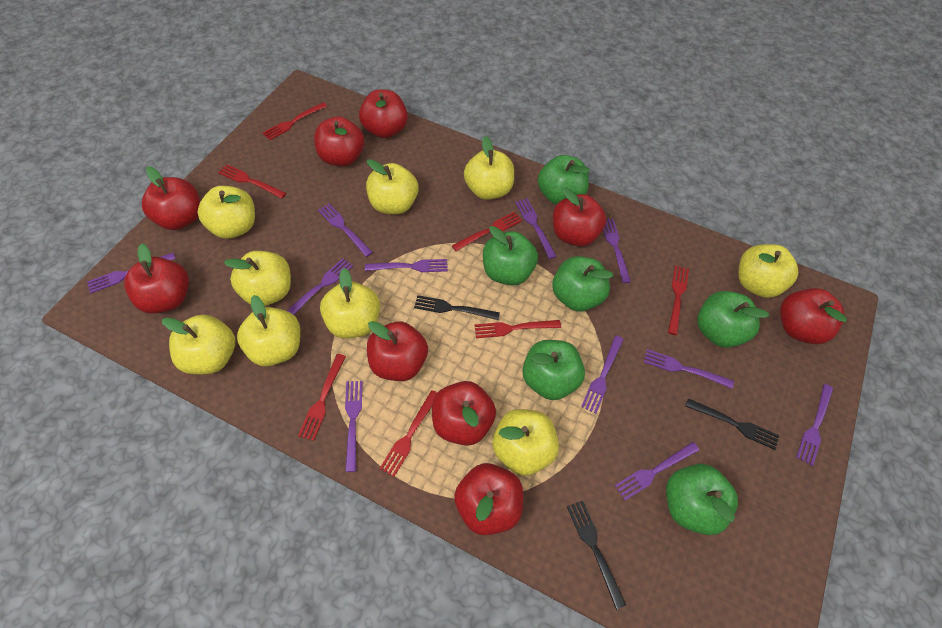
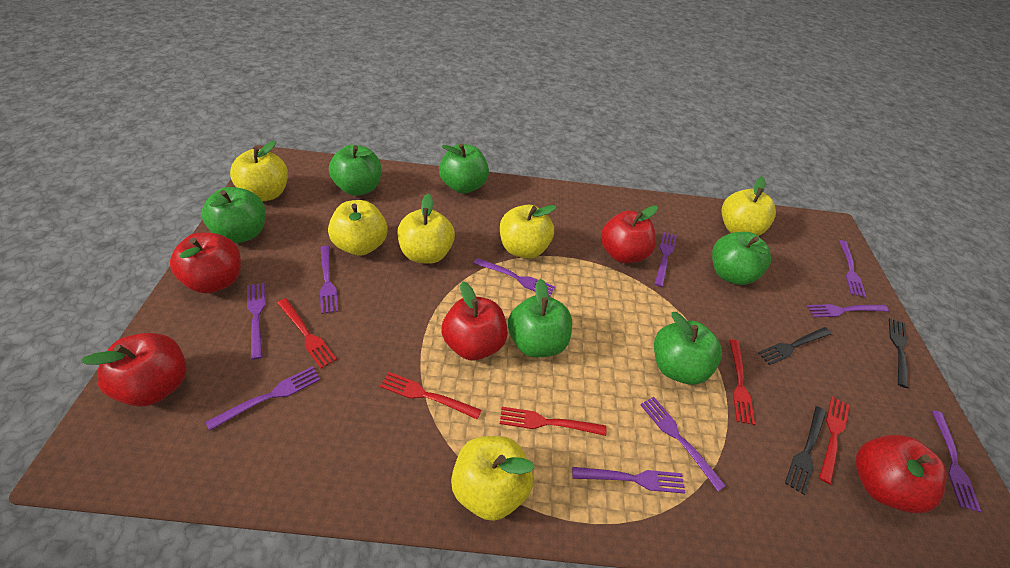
purple fork: [87,253,176,293] [287,258,353,315] [318,203,373,257] [345,381,363,472] [365,259,448,272] [515,198,557,259] [581,336,624,414] [603,219,631,283] [614,442,699,500] [643,349,734,389] [796,384,833,466] = 11 -> [206,366,320,431] [247,283,265,360] [320,245,338,314] [473,258,555,297] [572,467,686,494] [640,397,726,491] [654,232,677,287] [807,304,889,317] [839,240,866,298] [932,410,981,512] = 10
red apple: [124,243,189,314] [142,166,200,230] [314,116,365,166] [359,89,408,138] [367,321,428,381] [432,381,496,446] [454,463,523,535] [553,187,606,246] [780,288,847,344] = 9 -> [81,333,187,407] [170,233,241,293] [441,282,508,360] [601,205,658,263] [856,435,947,513] = 5
red fork: [218,164,286,199] [263,102,327,140] [298,354,346,441] [379,390,437,477] [452,211,522,251] [474,320,561,338] [668,265,689,335] = 7 -> [277,298,337,369] [380,372,482,420] [500,407,607,436] [730,339,755,425] [819,397,850,485] = 5
yellow apple: [162,315,235,375] [198,186,255,239] [224,251,291,306] [237,295,300,366] [320,268,380,338] [366,159,418,214] [464,136,514,200] [493,409,559,475] [738,244,798,298] = 9 -> [230,140,288,202] [328,200,388,256] [397,193,455,264] [451,436,535,521] [500,205,556,258] [722,177,776,236] = 6

